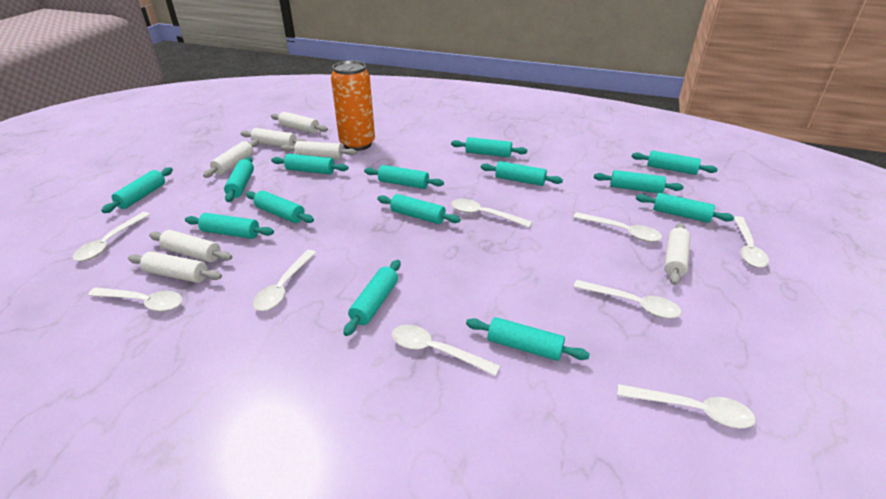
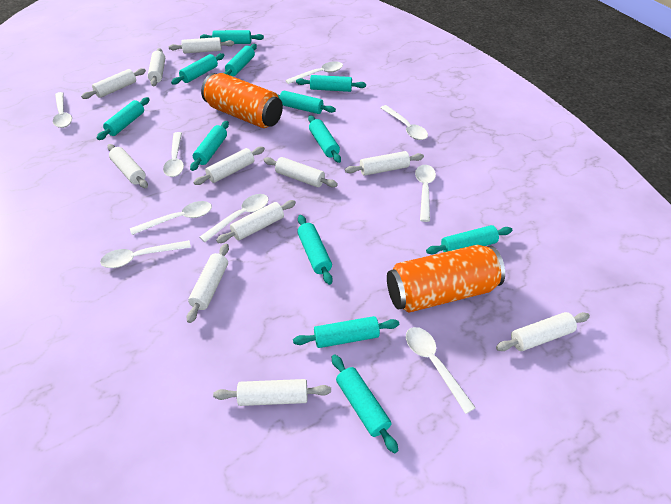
orange can: [331,61,375,151] = 1 -> [201,73,283,128] [387,245,505,313] = 2
turquoise rolling pin: [101,167,173,213] [185,213,274,239] [224,157,254,202] [246,191,314,223] [271,154,348,174] [343,260,400,336] [364,165,444,189] [377,194,461,224] [451,137,527,157] [466,317,590,361] [481,161,563,186] [594,170,684,193] [632,150,718,175] [636,193,734,223] = 14 -> [97,97,150,140] [171,53,225,85] [190,121,229,171] [200,30,264,44] [224,44,257,76] [277,91,336,114] [293,316,399,348] [296,75,366,92] [297,215,333,285] [308,115,341,163] [332,355,398,453] [426,225,512,254] = 12
white rolling pin: [128,251,222,283] [149,230,232,262] [203,140,259,178] [241,128,306,147] [271,112,328,134] [281,141,357,159] [664,223,690,285] = 7 -> [81,68,146,99] [107,144,148,188] [148,48,165,86] [169,37,234,53] [187,244,229,323] [193,147,265,185] [213,379,331,406] [216,200,296,243] [264,157,338,187] [345,151,424,176] [496,312,590,351] = 11

